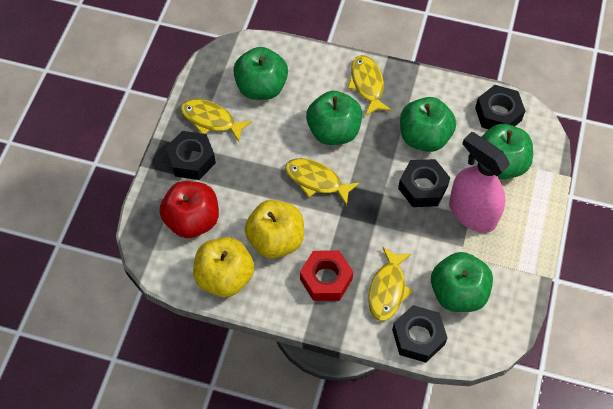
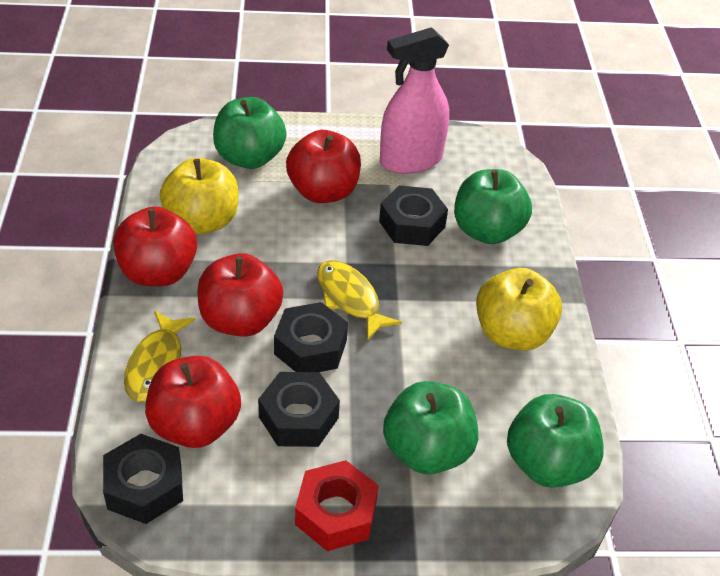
green apple: [233,47,288,100] [306,91,362,145] [400,97,456,152] [431,252,493,312] [482,124,533,179] = 5 -> [213,97,287,169] [383,381,478,474] [454,169,532,244] [507,394,604,488] = 4
red apple: [159,181,219,238] = 1 -> [113,207,197,286] [145,356,241,448] [197,253,283,337] [286,130,361,203] = 4
yellow fish: [181,99,252,142] [285,158,359,206] [348,55,392,116] [368,247,412,321] = 4 -> [124,311,195,402] [317,260,402,341] = 2

